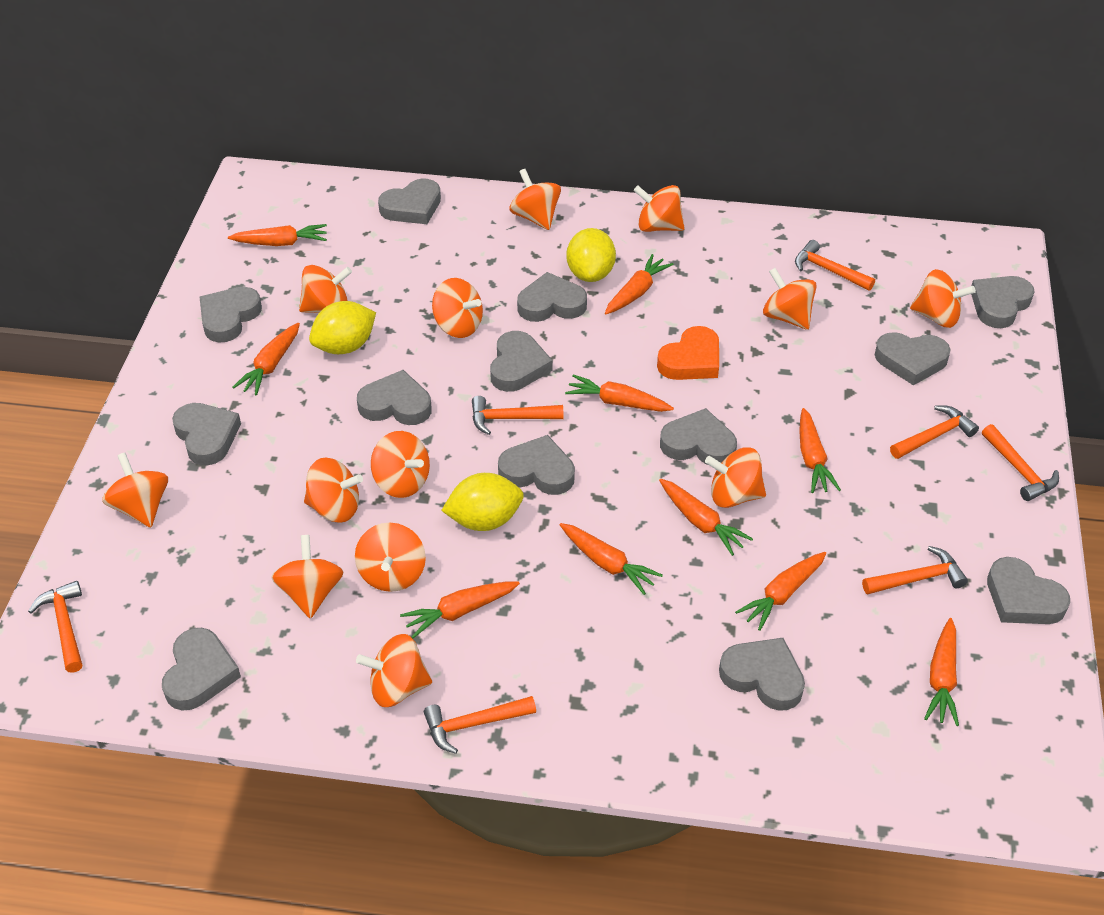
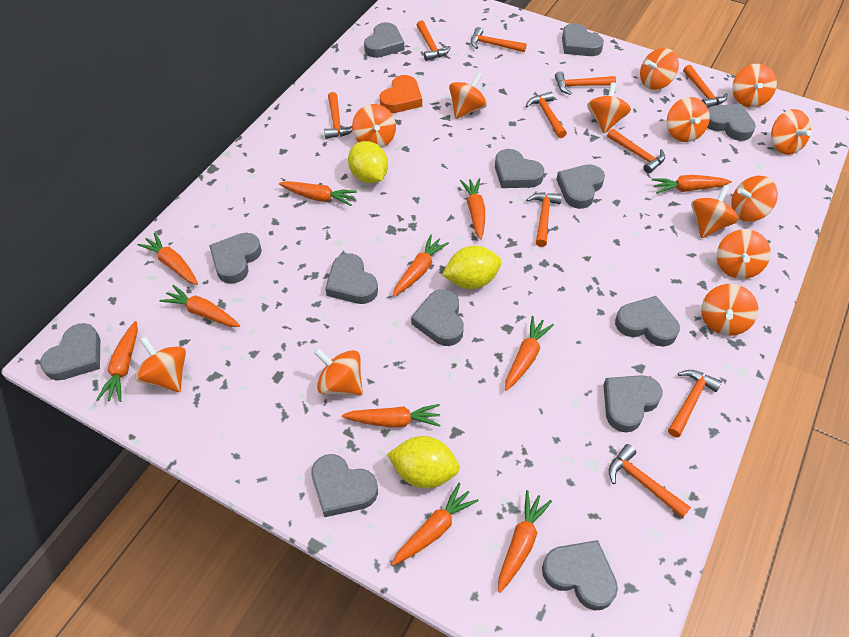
orange carrot: [228,224,327,246] [232,323,300,396] [400,581,520,638] [560,523,663,595] [565,375,674,412] [605,254,674,314] [659,479,753,556] [735,552,826,631] [799,408,841,493] [924,618,959,726] = 10 -> [97,321,138,402] [137,233,198,285] [160,285,240,327] [279,181,357,206] [342,404,441,427] [392,483,479,565] [393,234,449,296] [460,178,485,240] [498,490,552,593] [505,316,554,391] [651,175,732,194] = 11
orange hammer: [28,581,82,673] [424,696,536,754] [472,396,563,435] [795,240,875,291] [862,546,968,595] [890,405,979,459] [982,424,1059,501] = 7 -> [324,92,352,139] [417,20,451,61] [471,27,527,52] [526,92,567,138] [526,192,562,247] [555,71,616,95] [607,129,665,173] [609,444,691,518] [668,370,722,438] [683,65,728,108] = 10

